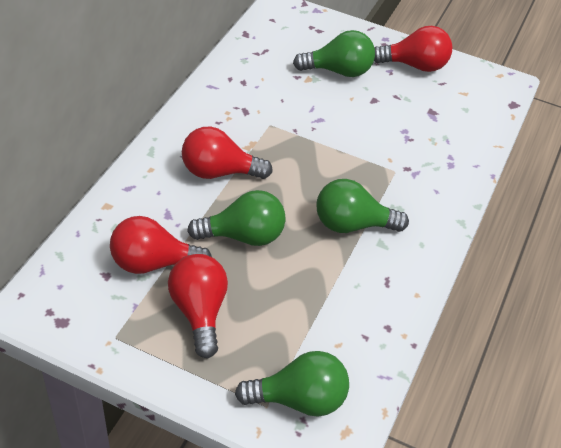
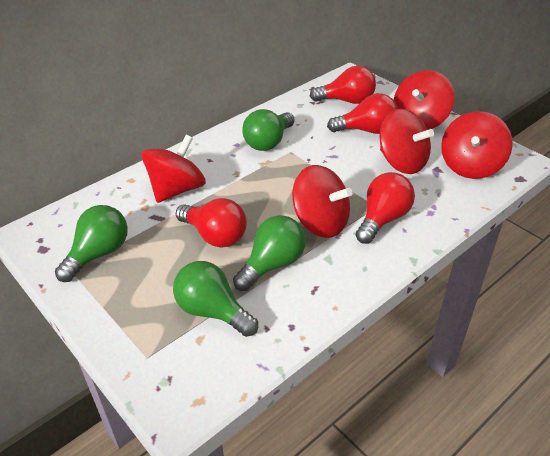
red spinning top: none = 0 -> [141,135,206,203] [292,165,353,238] [379,109,434,174] [394,70,455,130] [441,111,513,179] = 5

